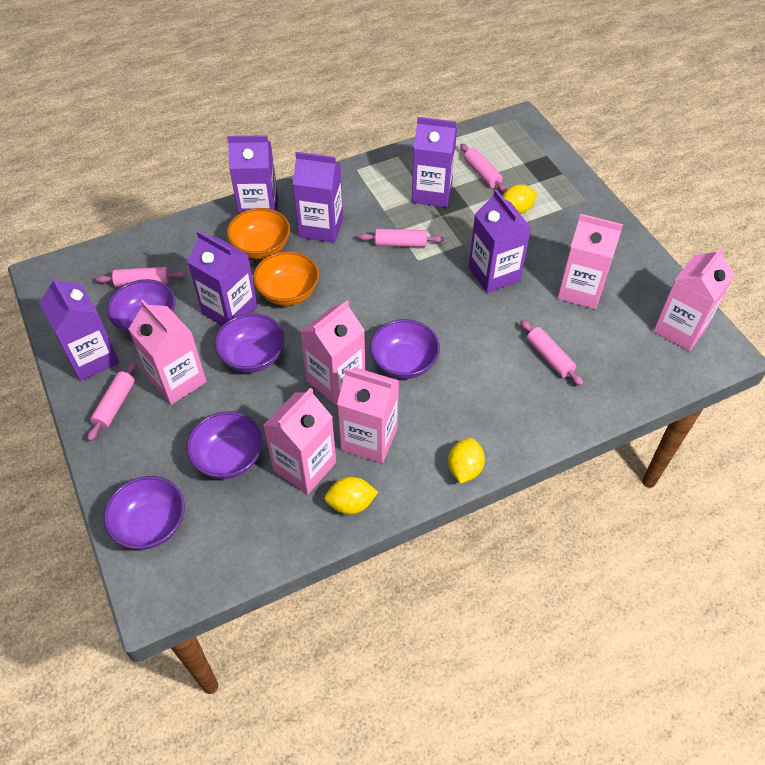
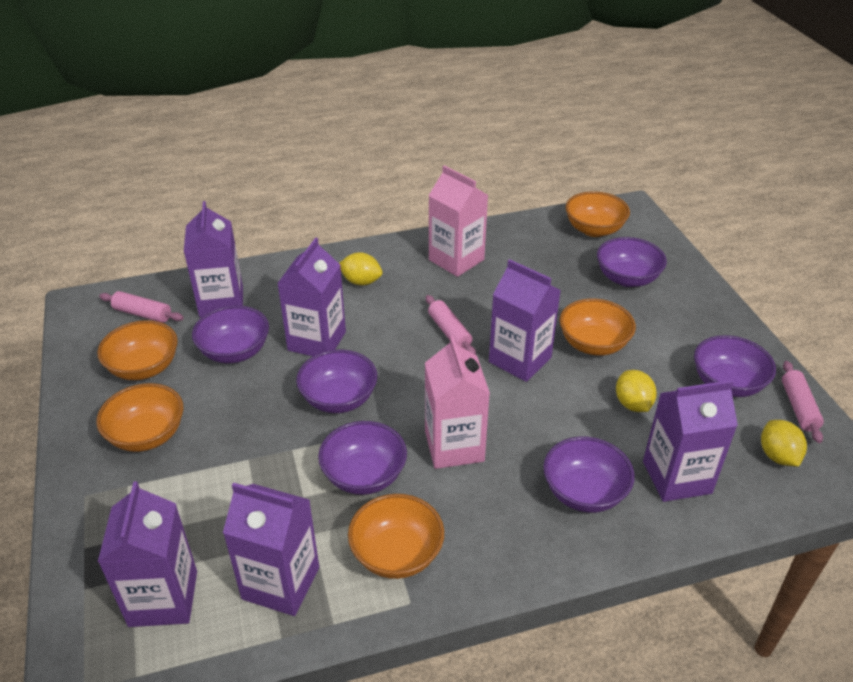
orange bowl: [227,208,290,259] [253,251,319,306] = 2 -> [96,383,183,452] [97,320,178,380] [348,494,444,579] [560,298,636,356] [565,191,630,237] = 5
pink carton: [129,300,207,405] [263,388,336,494] [300,301,365,405] [337,367,399,463] [557,214,623,309] [653,247,734,351] = 6 -> [425,336,490,469] [428,165,488,277] = 2
pink rolling pin: [88,361,137,441] [96,267,186,287] [359,229,444,247] [460,144,507,193] [521,320,583,386] = 5 -> [99,291,184,323] [426,295,476,355] [782,361,824,443] = 3
purple bowl: [104,476,185,550] [107,279,176,334] [187,411,263,479] [214,313,285,373] [370,319,440,379] = 5 -> [192,305,269,363] [296,350,377,413] [318,421,407,495] [543,437,635,513] [597,237,667,287] [694,335,776,397] = 6

